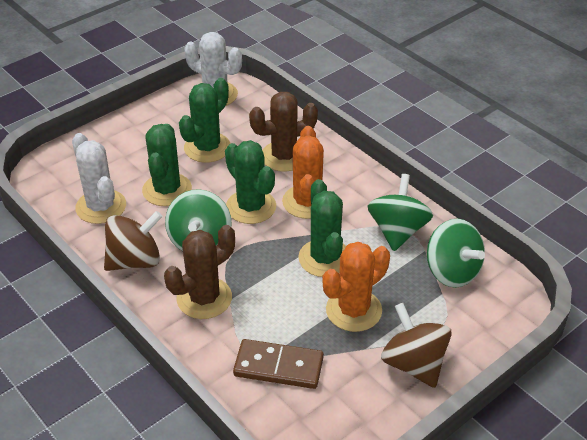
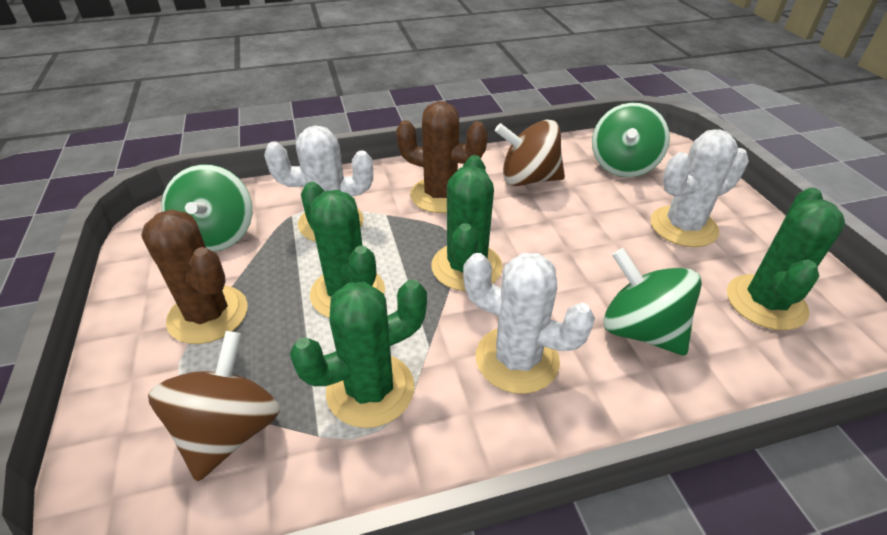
brown domino: [233,339,324,389] = 1 -> none = 0
orange cactus: [282,126,324,219] [322,242,390,332] = 2 -> none = 0
white cactus: [72,133,126,224] [185,32,242,106] = 2 -> [264,125,373,242] [463,253,595,394] [651,129,749,247] = 3

